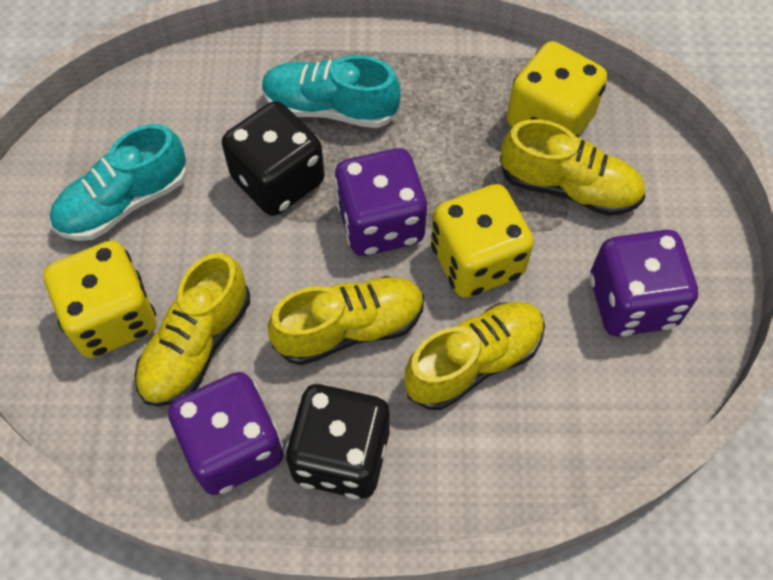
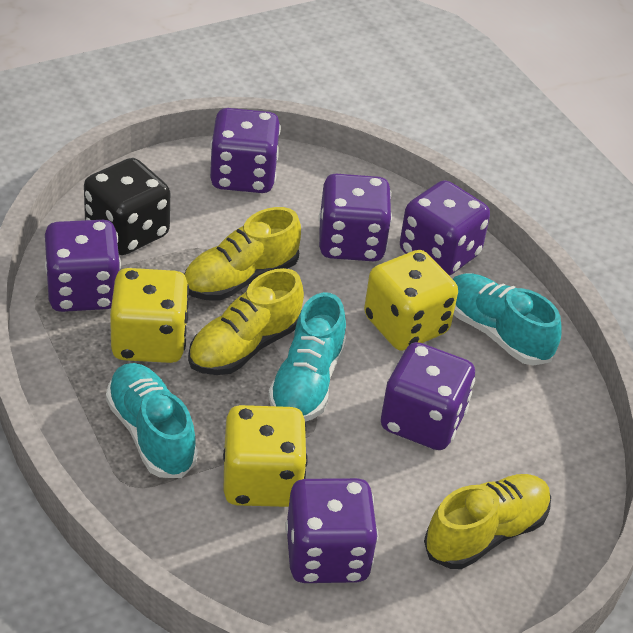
black dice: [222,101,324,216] [285,384,390,499] = 2 -> [84,158,170,255] = 1
purple dice: [168,372,283,495] [334,148,427,256] [590,230,698,337] = 3 -> [45,220,121,312] [210,108,281,193] [285,478,378,583] [319,174,392,261] [381,342,475,450] [400,180,490,276] = 6
turquoise shoe: [50,124,187,241] [262,55,401,128] = 2 -> [106,363,198,478] [268,292,346,422] [453,273,562,366] = 3
yellow shoe: [135,253,250,406] [268,276,424,365] [404,302,545,410] [500,119,645,216] = 4 -> [184,207,301,301] [188,268,304,375] [424,474,551,569] = 3

